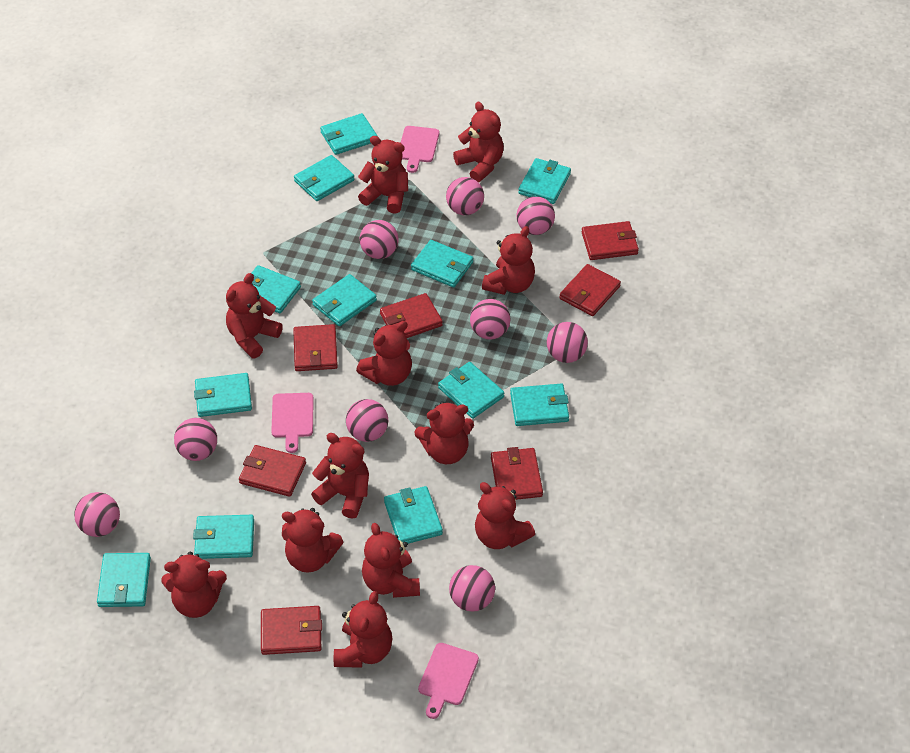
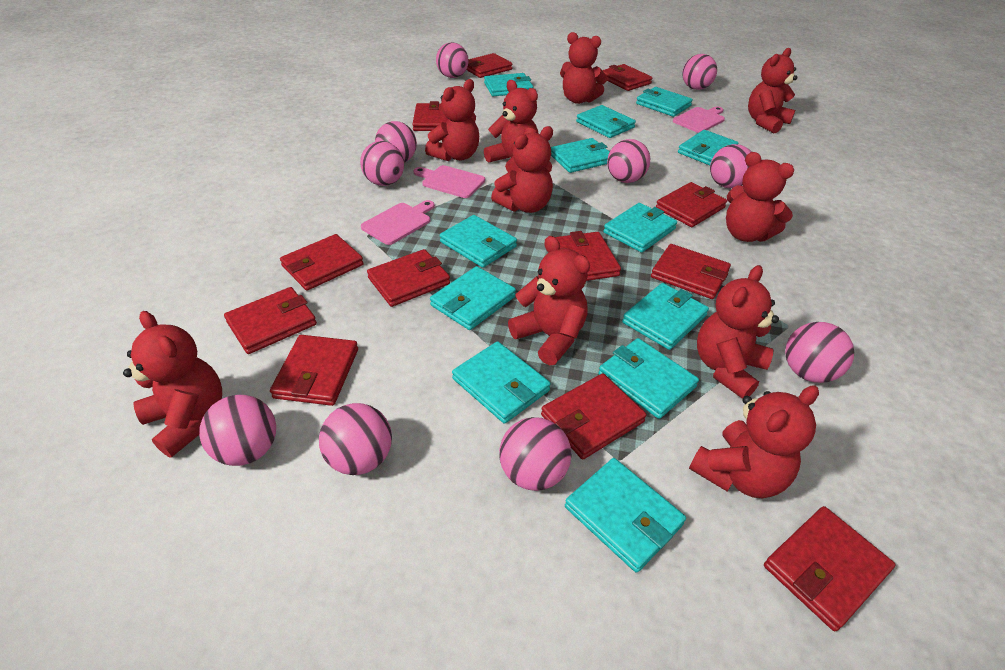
pink ball: [74,492,120,537] [174,418,217,461] [346,399,388,442] [360,220,399,259] [446,177,484,215] [449,565,495,612] [470,299,511,340] [516,196,555,235] [547,322,588,363] = 9 -> [199,395,276,466] [319,403,392,475] [360,141,404,186] [375,121,417,163] [436,42,469,78] [499,417,571,491] [607,139,650,183] [683,54,717,90] [710,144,751,188] [785,322,854,383] = 10
red teddy bear: [161,552,227,618] [226,273,283,359] [282,508,343,573] [311,433,369,519] [334,591,392,668] [356,321,412,386] [358,136,408,214] [362,523,420,598] [415,402,474,464] [453,102,504,182] [475,482,535,549] [482,226,535,295] = 12 -> [123,311,222,458] [425,79,479,161] [484,80,539,172] [491,126,553,213] [508,236,590,365] [560,32,607,104] [689,385,819,498] [697,265,779,399] [726,152,794,242] [748,48,797,133] = 10
red wallet: [239,445,306,497] [261,606,322,655] [293,324,338,371] [380,293,443,338] [491,447,543,500] [559,264,621,316] [582,221,639,260] = 7 -> [224,287,317,354] [270,335,358,406] [280,234,364,291] [367,249,450,307] [412,101,448,131] [466,53,512,78] [541,373,646,459] [555,231,621,281] [602,64,652,91] [651,244,731,299] [656,182,727,227] [764,506,895,631] = 12

